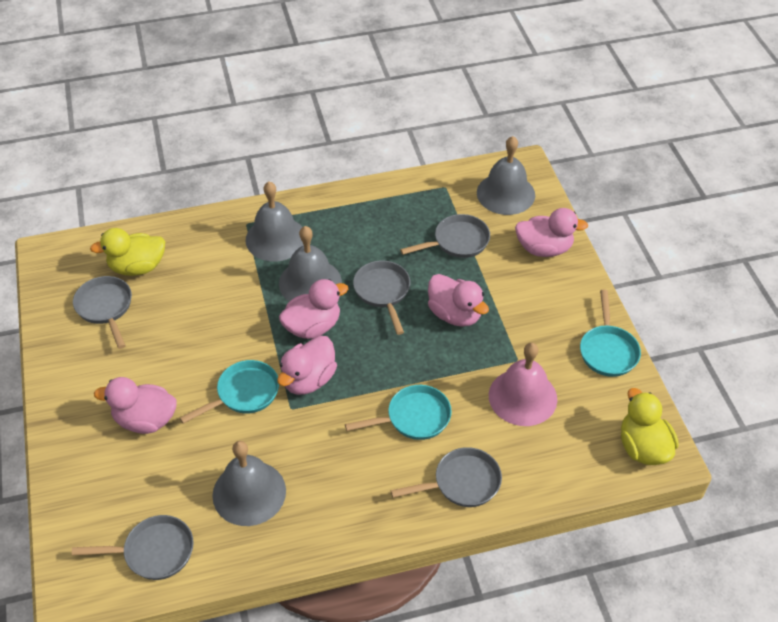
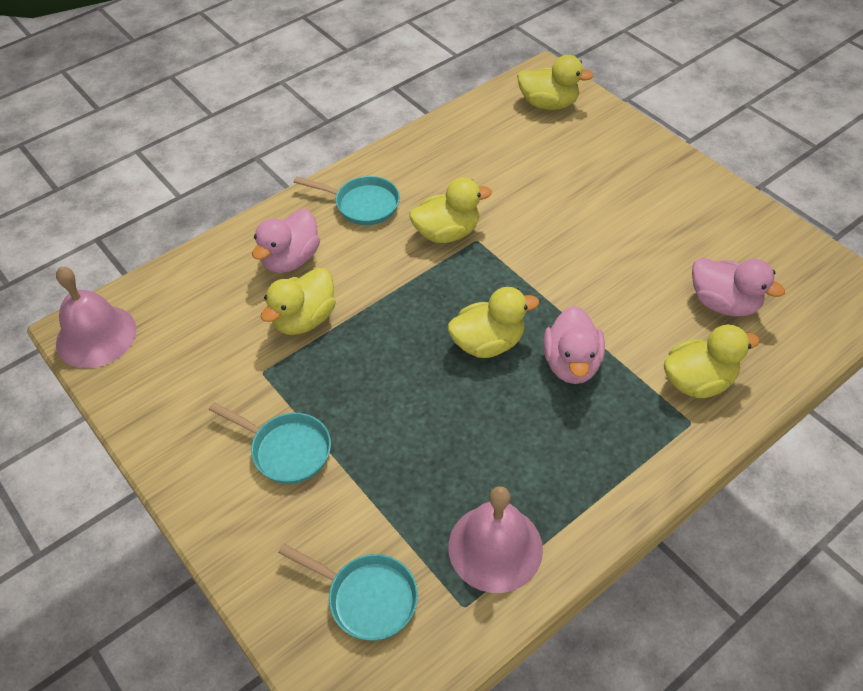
grey bell: [212,441,286,526] [245,181,304,261] [279,226,342,302] [477,136,535,215] = 4 -> none = 0
grey pan: [72,515,194,580] [73,276,132,349] [353,261,410,335] [391,447,502,507] [400,214,490,258] = 5 -> none = 0
pink bell: [489,343,557,426] = 1 -> [56,267,137,368] [448,486,543,593] = 2
pink duck: [94,377,177,434] [277,336,337,395] [279,279,348,339] [428,274,489,327] [515,208,588,257] = 5 -> [252,209,320,273] [543,306,605,384] [692,258,785,316] = 3
yellow duck: [90,228,165,276] [621,388,679,465] = 2 -> [261,268,336,335] [409,177,492,243] [448,287,539,358] [517,55,594,110] [664,324,759,398] = 5

